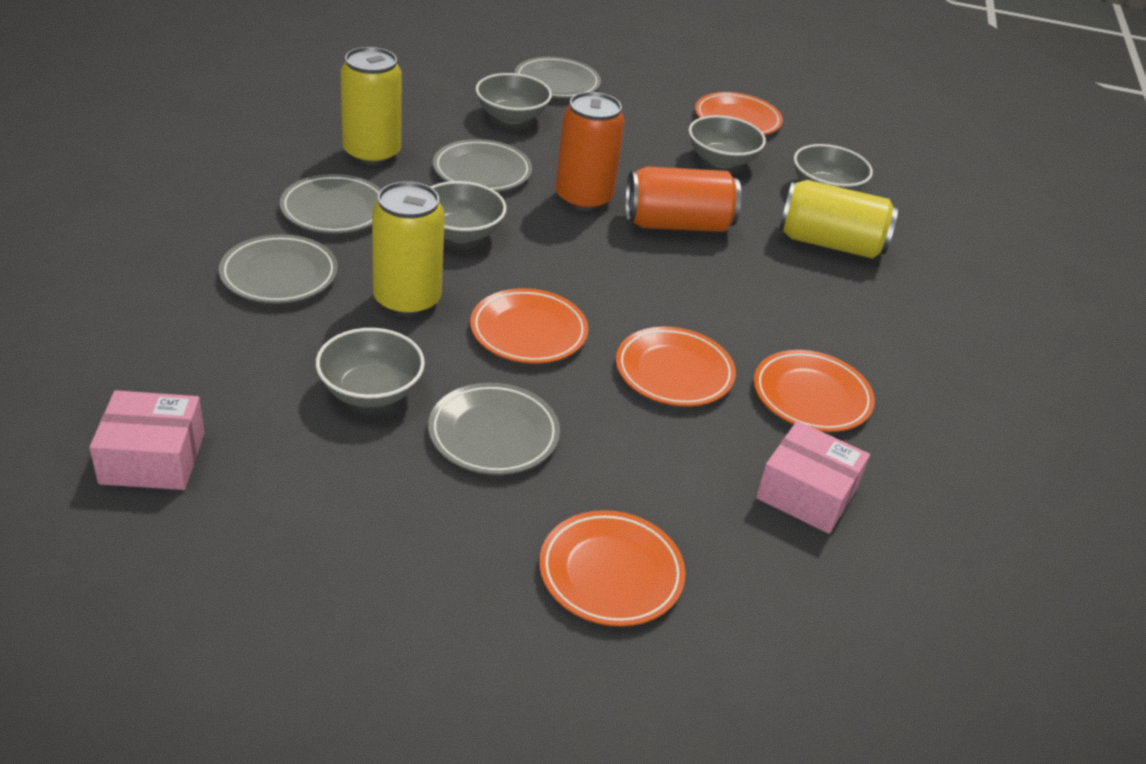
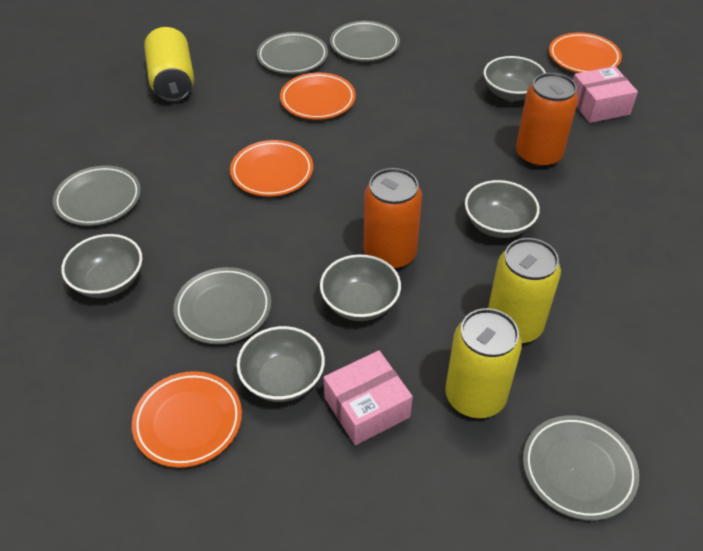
orange plate: [470,288,588,363] [539,510,686,626] [616,327,736,406] [695,92,783,135] [754,350,875,432] = 5 -> [132,371,242,468] [230,140,313,197] [280,73,356,120] [549,32,622,73] = 4

